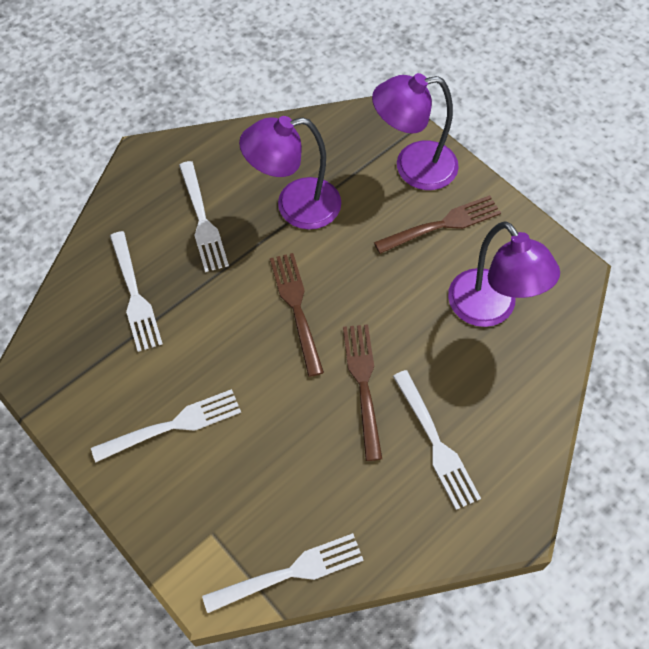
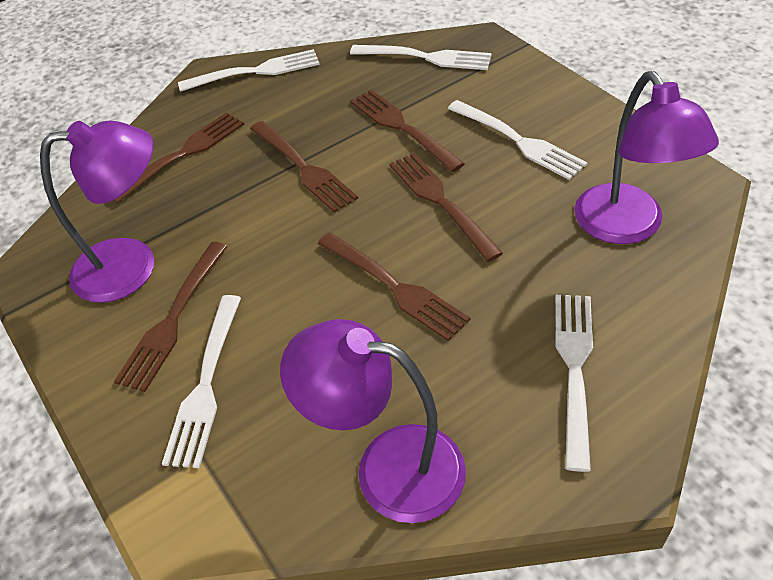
brown fork: [270,253,324,377] [343,324,382,461] [374,195,501,254] = 3 -> [113,112,244,203] [114,242,228,392] [250,121,358,213] [317,232,470,341] [350,90,465,172] [389,153,503,262] = 6

